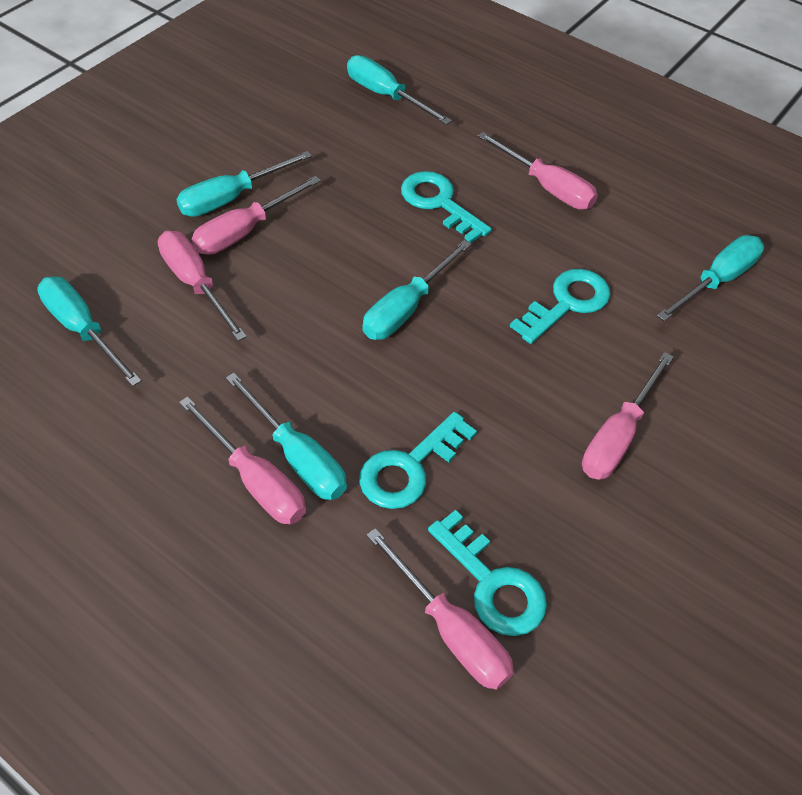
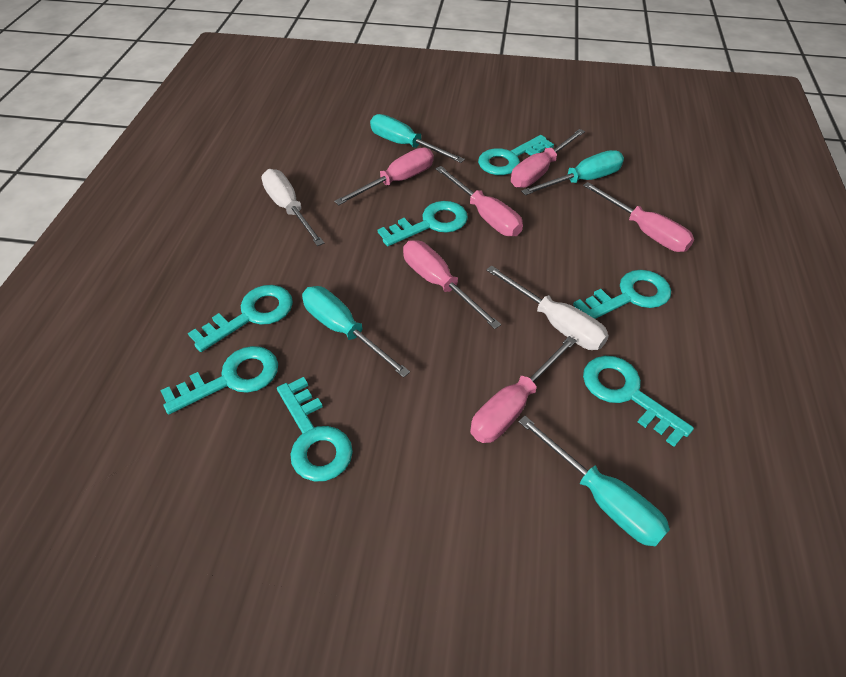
turquoise key: [359,412,477,509] [401,171,492,243] [428,510,547,636] [510,269,610,344] = 4 -> [160,346,278,414] [188,285,293,352] [277,377,353,481] [378,201,468,246] [478,135,554,175] [573,270,671,319] [583,356,694,447] = 7
turquoise screwdriver: [37,277,142,386] [176,151,312,217] [226,373,347,500] [347,55,452,125] [362,240,472,340] [657,235,764,321] = 6 -> [302,286,410,378] [370,114,465,163] [518,416,670,547] [521,150,624,195] = 4
white screwdriver: none = 0 -> [261,169,324,246] [486,265,609,350] = 2

